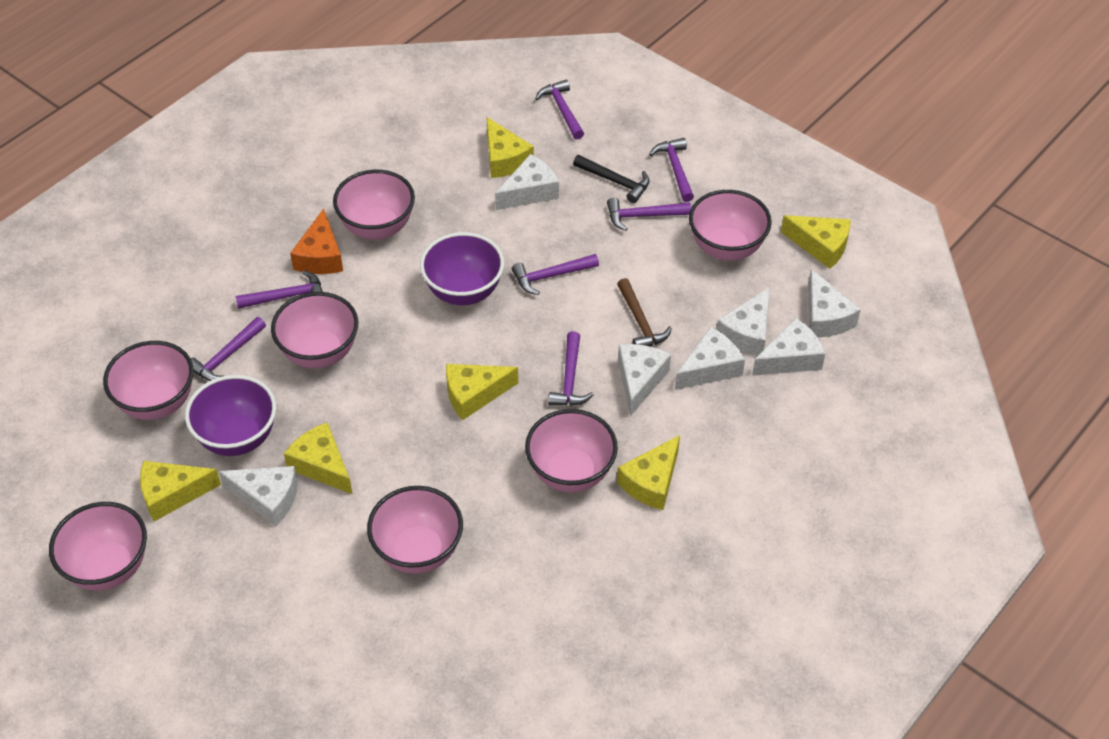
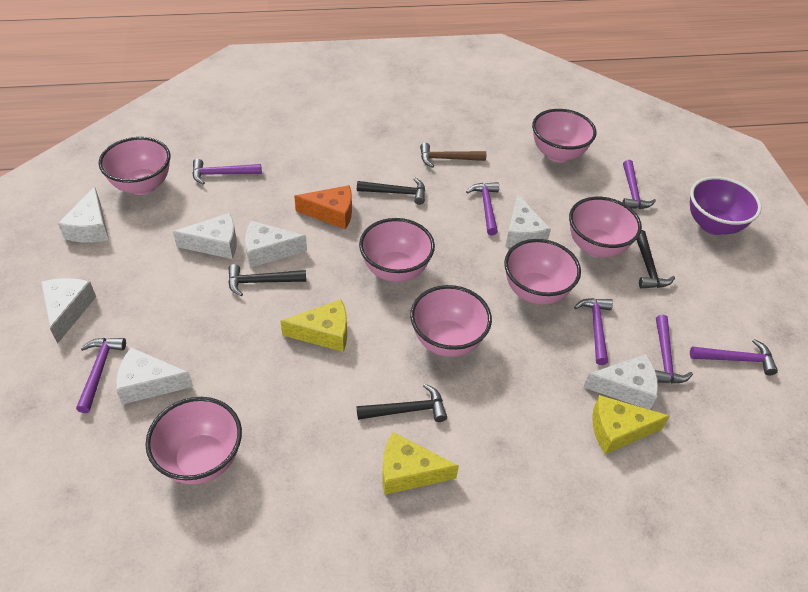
black hammer: [573,155,650,203] = 1 -> [228,264,306,296] [357,178,425,205] [357,384,447,422] [637,230,675,289] = 4
purple bowl: [185,375,276,456] [420,232,504,305] = 2 -> [690,176,762,235] = 1
yellow cheese: [140,461,221,521] [284,422,352,494] [446,364,518,420] [486,117,534,178] [617,435,680,510] [781,215,851,269] = 6 -> [280,299,347,352] [383,432,459,495] [592,395,670,454] = 3

